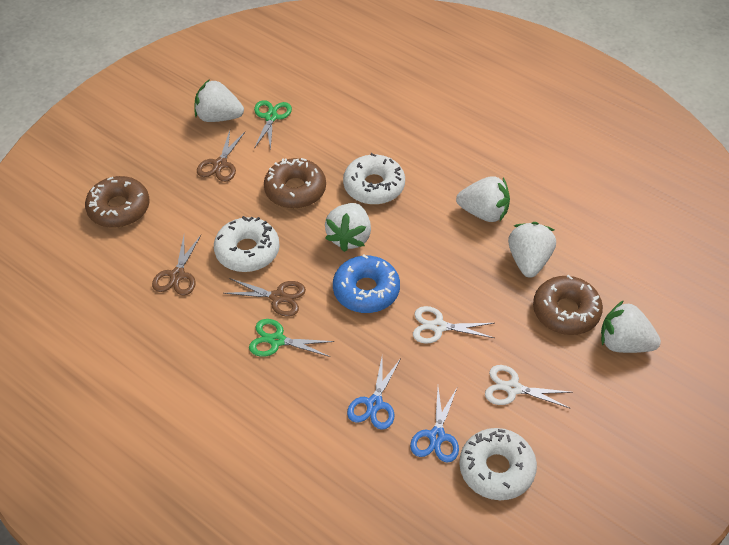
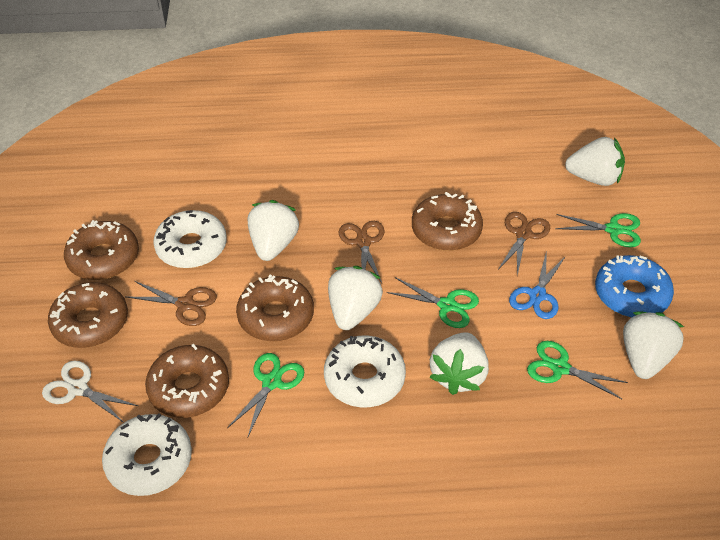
blue scissors: [347,358,401,430] [410,387,459,463] = 2 -> [509,254,566,319] = 1
brown donut: [85,176,150,228] [264,158,326,209] [533,275,603,335] = 3 -> [48,282,128,348] [64,220,139,280] [145,344,229,418] [236,275,314,341] [412,192,483,251] = 5
green scissors: [249,319,335,357] [254,100,292,151] = 2 -> [227,353,304,436] [387,277,479,328] [527,341,628,399] [555,213,641,247] = 4
white scissors: [413,306,494,344] [485,365,573,409] = 2 -> [42,361,138,423] = 1

